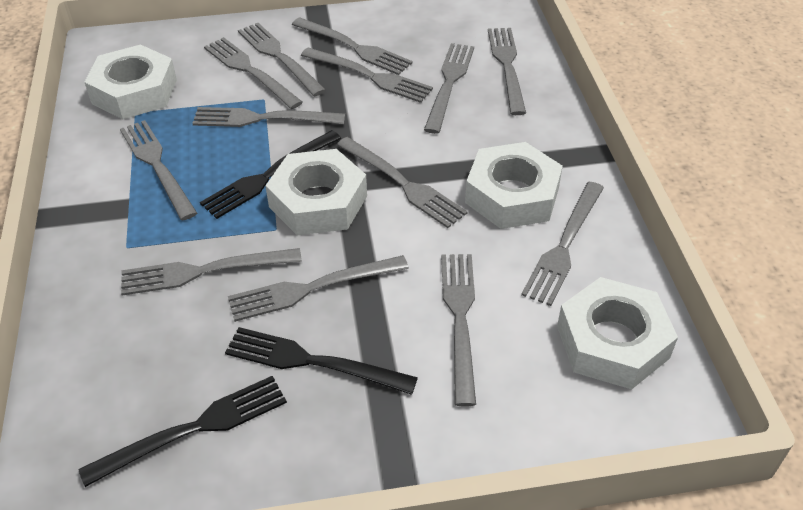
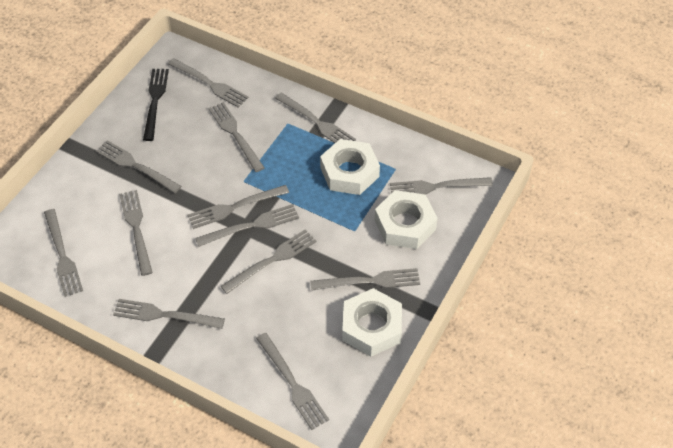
black fork: [78,376,287,487] [200,130,341,219] [225,327,418,395] = 3 -> [143,69,169,141] = 1
white nut: [84,44,177,119] [265,149,367,235] [465,142,563,229] [557,277,678,389] = 4 -> [320,139,380,195] [342,288,402,357] [375,190,438,249] = 3

